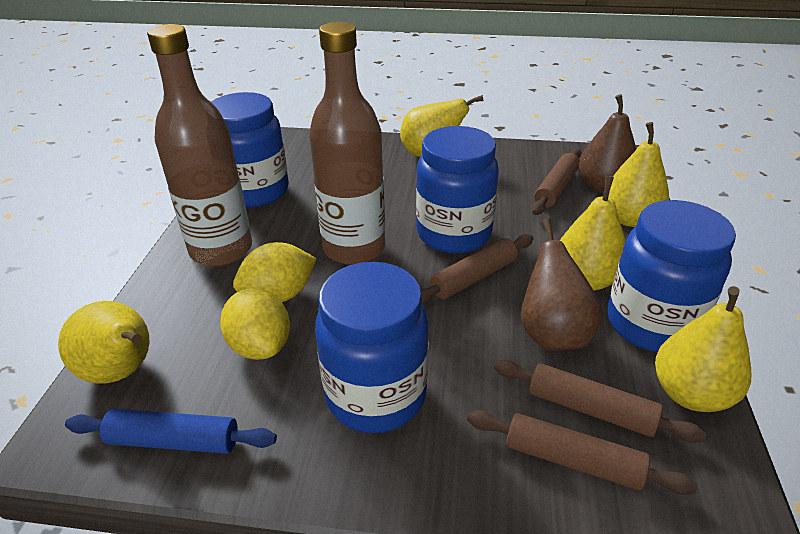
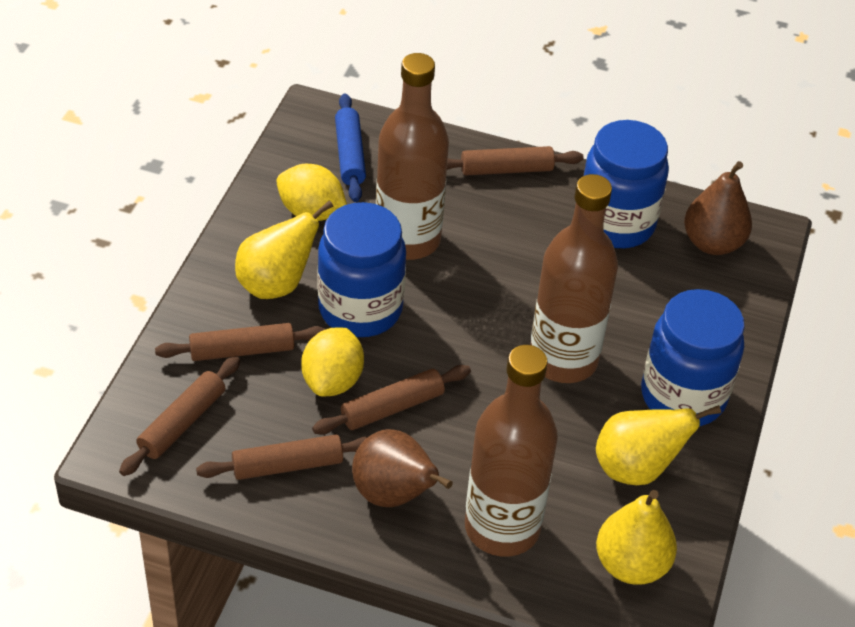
blue jar: [211,92,289,207] [315,262,429,433] [416,126,499,253] [607,200,736,352] = 4 -> [318,202,406,337] [583,120,669,248] [641,289,745,426] = 3
brown bottle: [147,24,252,266] [309,22,385,265] = 2 -> [376,53,449,260] [465,345,558,557] [530,174,618,383] = 3
brown rolling pin: [421,234,534,304] [467,410,697,495] [494,360,706,443] [531,148,581,215] = 4 -> [119,356,240,476] [155,323,326,361] [196,435,367,480] [312,365,471,435] [447,146,583,175] = 5
yellow pear: [58,301,150,384] [400,95,483,157] [560,176,625,290] [608,122,669,227] [655,286,751,412] = 5 -> [235,200,333,299] [596,405,721,485] [596,490,677,585] = 3

